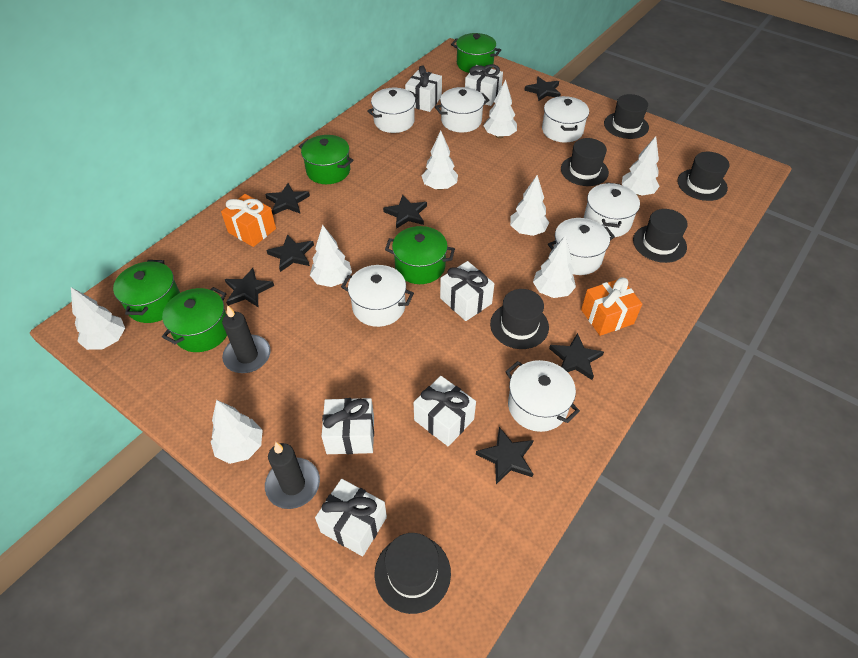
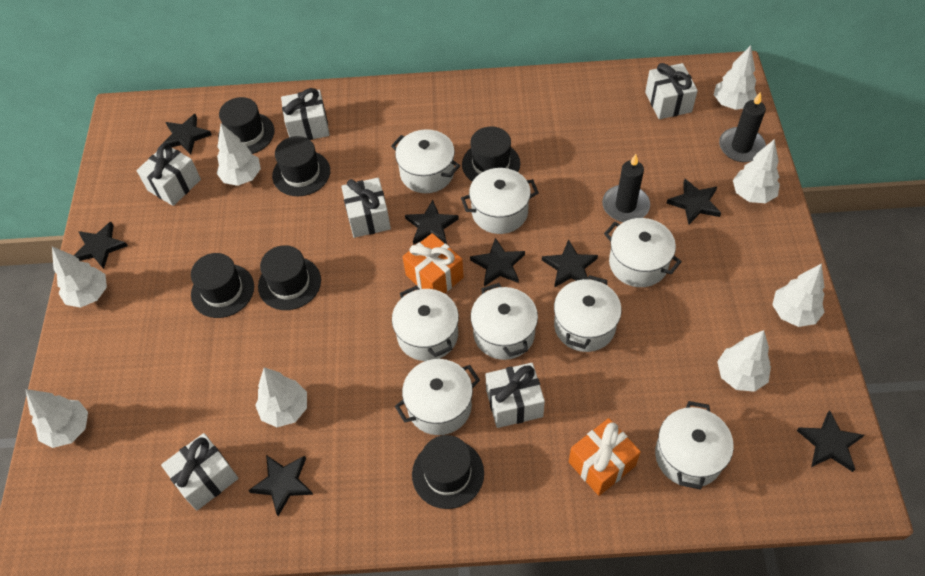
black star: [225,268,274,307] [265,183,310,215] [266,234,314,272] [383,195,427,229] [476,427,534,484] [524,77,561,101] [549,333,604,380] = 7 -> [74,222,128,269] [162,114,212,155] [248,455,313,516] [405,200,459,245] [470,238,525,286] [542,239,598,288] [667,179,721,224] [797,410,864,472] = 8
green pot: [113,260,180,323] [162,287,227,352] [299,135,353,184] [385,226,455,284] [451,33,501,73] = 5 -> none = 0
white pot: [341,265,414,327] [367,88,419,133] [435,87,489,133] [505,360,580,432] [542,96,589,143] [548,218,615,275] [584,182,640,237] = 7 -> [391,129,460,193] [392,285,459,361] [395,359,480,435] [461,168,539,234] [471,283,538,360] [554,275,622,352] [604,218,682,287] [655,401,734,490] = 8

